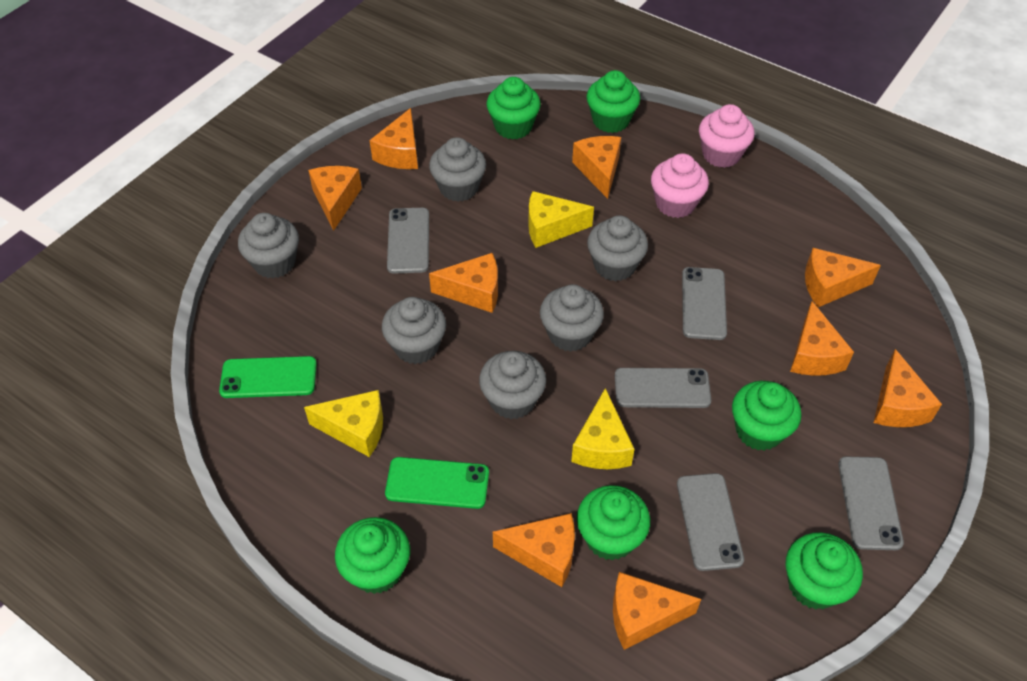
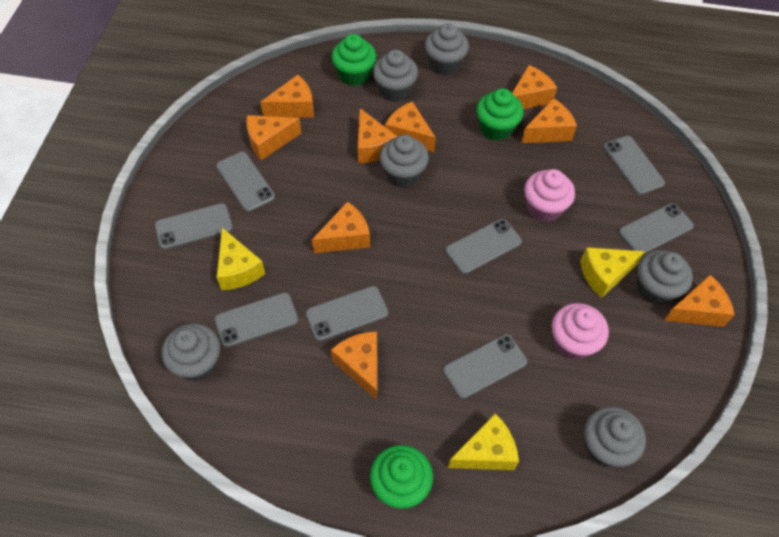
green cupcake: [335,517,410,594] [487,77,541,140] [577,485,650,561] [586,70,640,133] [732,381,801,451] [786,532,863,610] = 6 -> [331,34,377,86] [370,445,433,509] [476,88,524,141] = 3
green phone: [219,356,317,398] [385,457,489,509] = 2 -> none = 0
grey phone: [387,208,429,273] [615,368,711,408] [677,473,744,571] [682,267,727,340] [838,456,904,550] = 5 -> [155,203,233,250] [214,293,298,347] [216,152,275,212] [305,286,388,341] [443,334,527,399] [445,219,522,274] [603,136,665,195] [618,203,694,254] = 8

